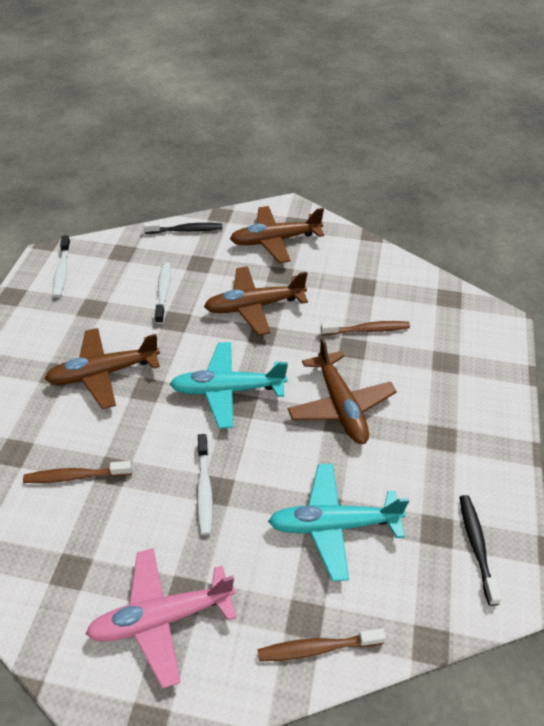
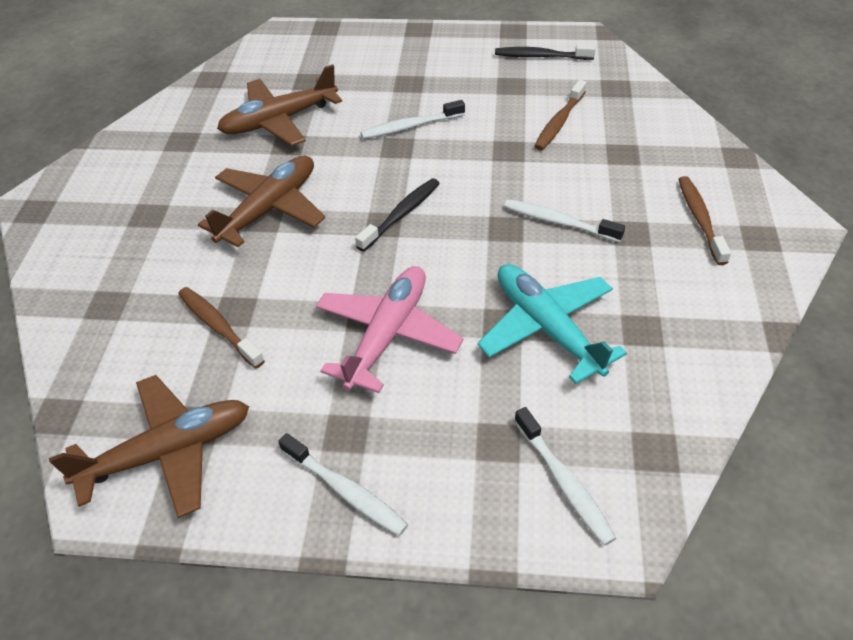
brown plane: [44,328,160,409] [204,266,308,336] [230,206,324,263] [288,337,397,444] = 4 -> [49,375,249,518] [198,156,325,247] [217,64,342,146] = 3
turquoise plane: [170,342,288,428] [268,464,409,581] = 2 -> [477,264,627,384] = 1
white toothbrush: [53,235,71,298] [155,262,171,324] [197,434,213,535] = 3 -> [278,433,408,536] [361,100,465,139] [504,199,625,242] [514,407,616,546] = 4

